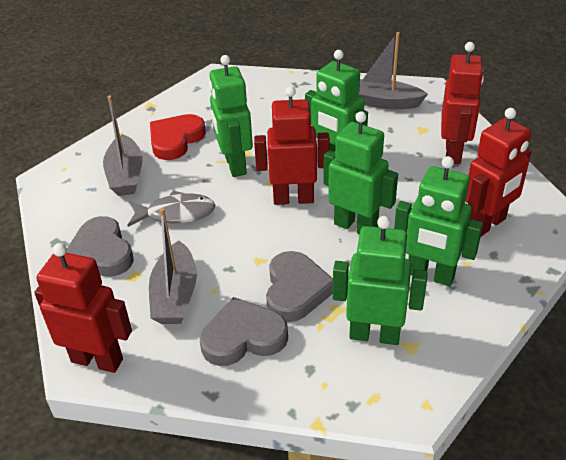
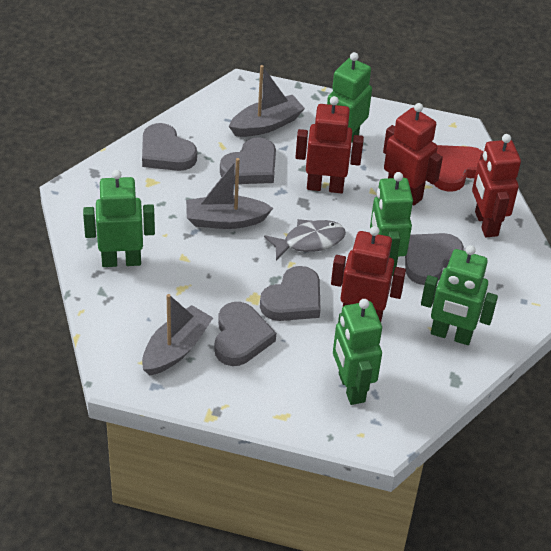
grey heart: [66,216,134,277] [200,297,288,366] [266,251,333,322] = 3 -> [142,123,197,171] [214,302,276,366] [220,137,276,184] [260,266,321,321] [405,233,464,285] = 5

